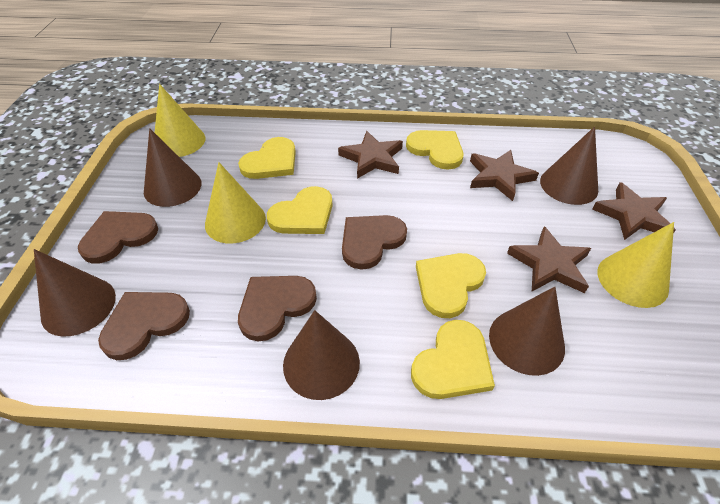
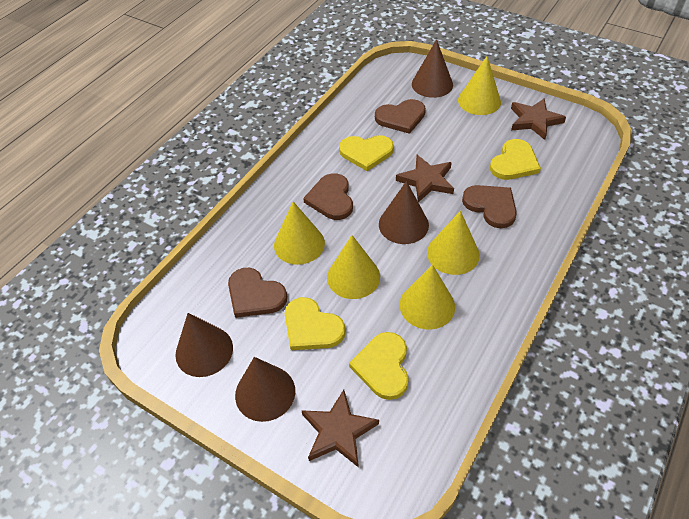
brown cone: [34,249,116,337] [144,128,201,207] [283,310,360,400] [489,287,565,376] [540,127,598,205] = 5 -> [175,313,233,377] [235,357,295,422] [379,181,429,244] [412,39,453,98] = 4
brown star: [338,131,403,179] [470,150,539,201] [507,226,591,293] [592,182,676,240] = 4 -> [301,390,379,468] [396,155,454,202] [511,98,566,140] = 3
yellow cone: [155,84,206,157] [205,162,266,243] [597,222,674,308] = 3 -> [274,201,325,265] [327,235,380,299] [400,265,455,329] [427,211,480,275] [458,56,501,115] = 5
yellow heart: [238,137,296,179] [267,186,333,234] [406,130,463,170] [411,320,495,399] [416,253,486,318] = 5 -> [285,297,345,350] [339,135,394,171] [349,332,409,400] [490,139,541,180] = 4

